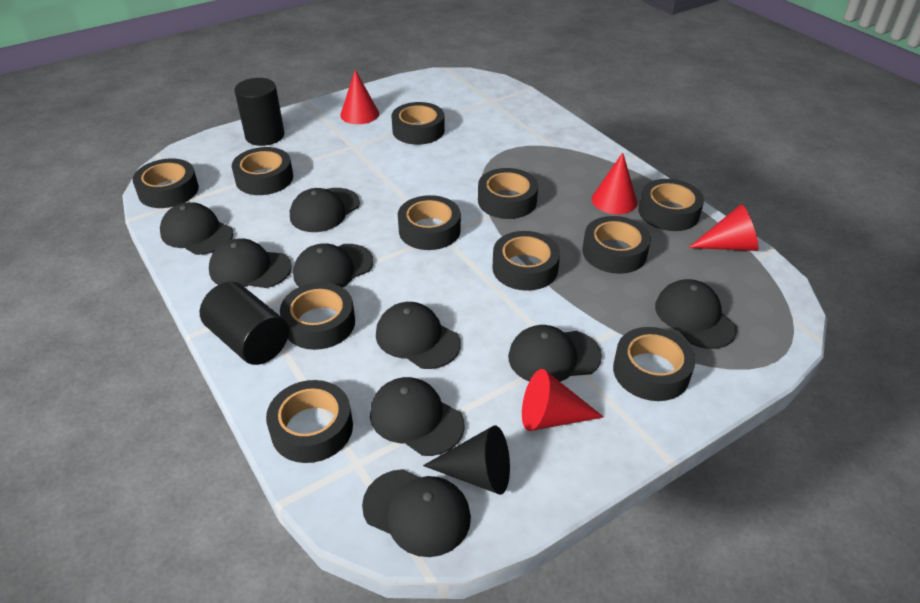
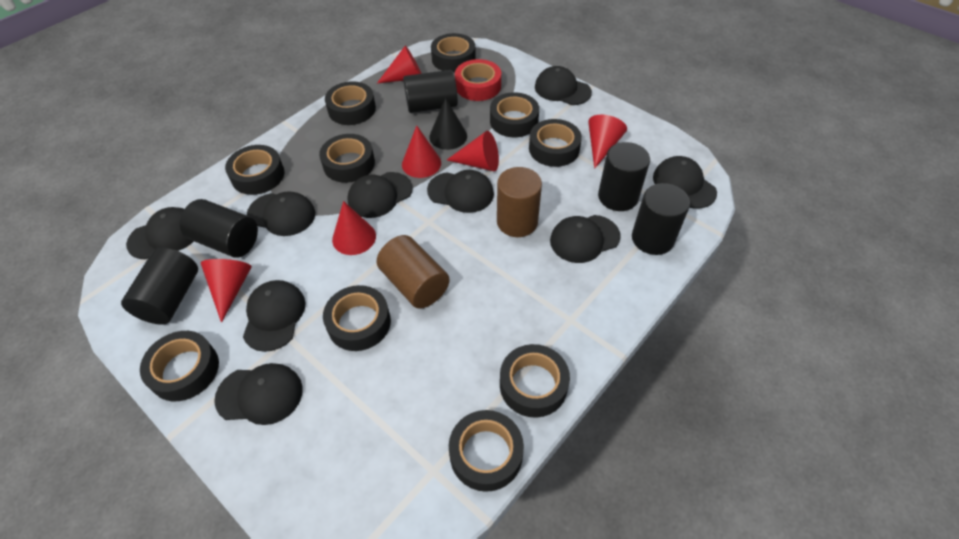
black cylinder: [200,282,289,365] [234,78,285,146] = 2 -> [121,247,198,325] [180,199,258,258] [403,70,458,113] [598,142,650,211] [632,183,690,255] = 5
black tape: [133,159,199,208] [232,147,293,195] [266,380,353,463] [280,282,355,350] [392,102,445,145] [398,195,461,250] [478,168,538,219] [492,231,560,291] [582,216,651,274] [613,327,695,401] [638,179,704,231] = 11 -> [140,331,219,401] [225,145,284,195] [319,134,375,183] [323,285,391,351] [325,81,376,125] [431,33,476,73] [449,410,524,492] [490,92,539,137] [500,344,570,418] [529,119,582,167] = 10
brown cylinder: none = 0 -> [376,235,450,309] [497,167,542,237] = 2
red cone: [340,70,379,124] [522,369,603,431] [592,153,637,214] [688,204,758,251] = 4 -> [201,259,252,323] [332,201,376,255] [377,45,422,83] [402,126,441,178] [447,131,499,171] [588,115,627,169] = 6
red tape: none = 0 -> [455,59,501,101] = 1

